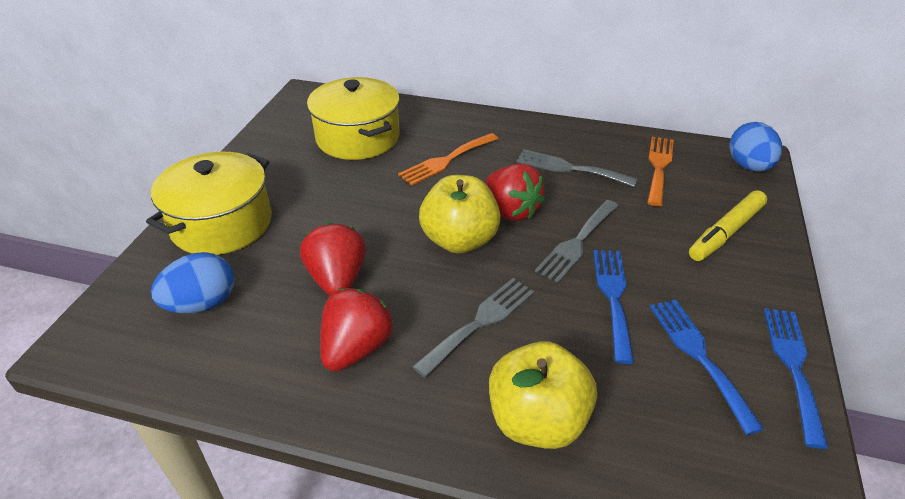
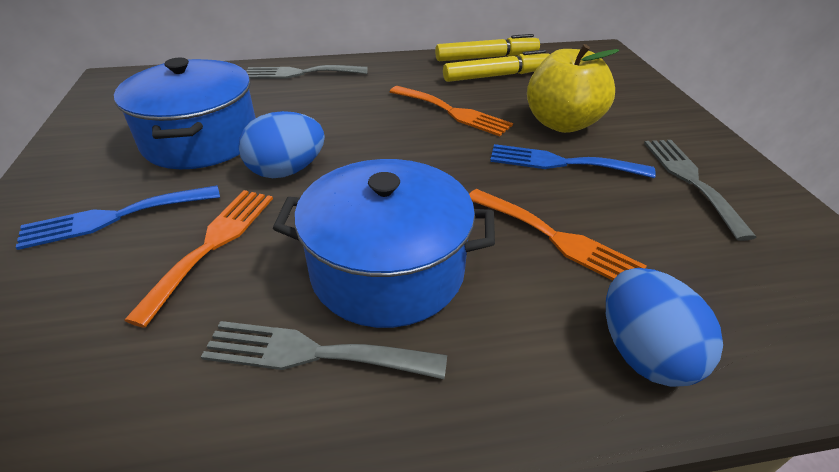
blue fork: [593,250,634,364] [650,300,764,435] [764,308,828,449] = 3 -> [16,185,220,250] [490,144,656,178] = 2
blue pot: none = 0 -> [114,58,256,169] [273,159,495,328] = 2
orange fork: [398,133,499,186] [647,137,674,206] = 2 -> [124,190,273,328] [389,86,513,136] [469,189,647,281] = 3
red strawberry: [300,222,366,296] [320,288,394,372] [485,163,545,221] = 3 -> none = 0
yellow apple: [419,175,501,253] [489,341,597,449] = 2 -> [527,44,619,133] = 1
yellow marker: [689,190,767,261] = 1 -> [435,34,540,61] [443,50,550,82] = 2
yellow pot: [146,152,272,255] [307,77,400,160] = 2 -> none = 0

